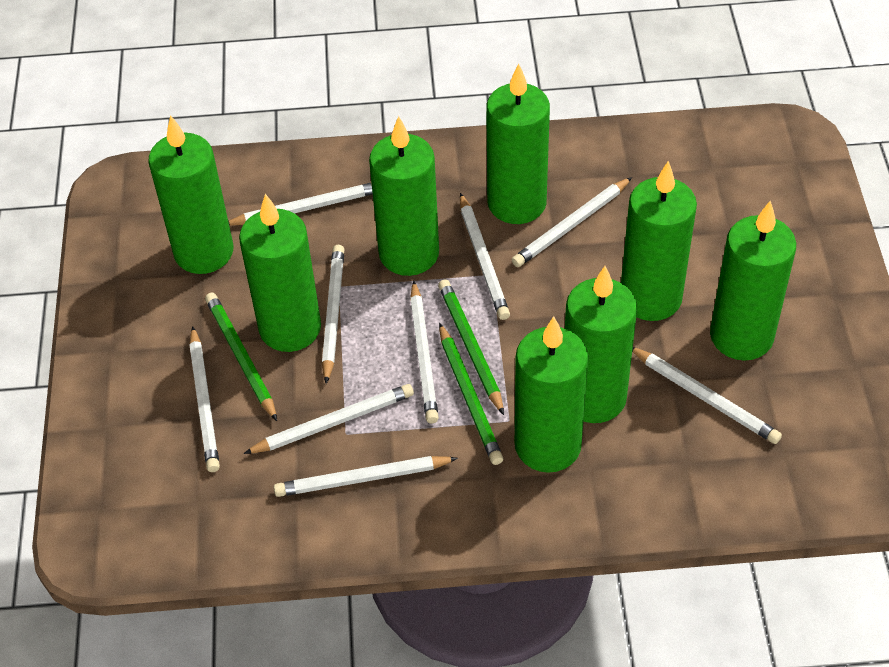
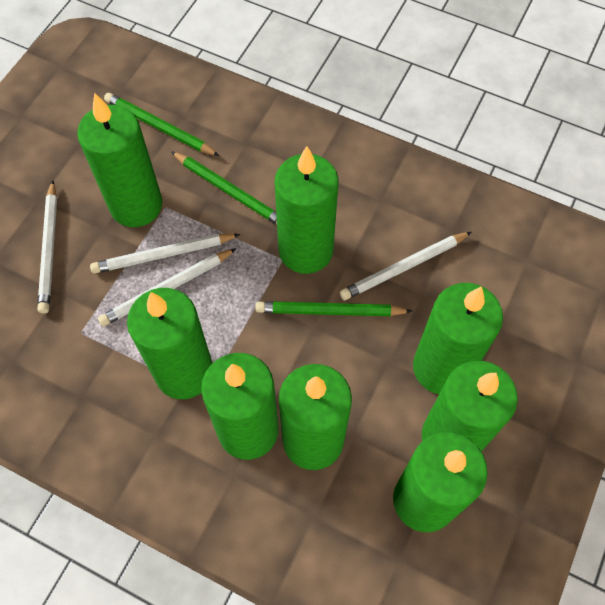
white pencil: [189,326,220,472] [228,183,373,225] [244,384,414,454] [274,456,458,497] [322,245,344,384] [410,280,439,423] [460,193,510,320] [512,177,632,267] [632,347,782,444] = 9 -> [38,180,57,313] [90,233,240,274] [98,248,237,326] [340,232,471,300] = 4

